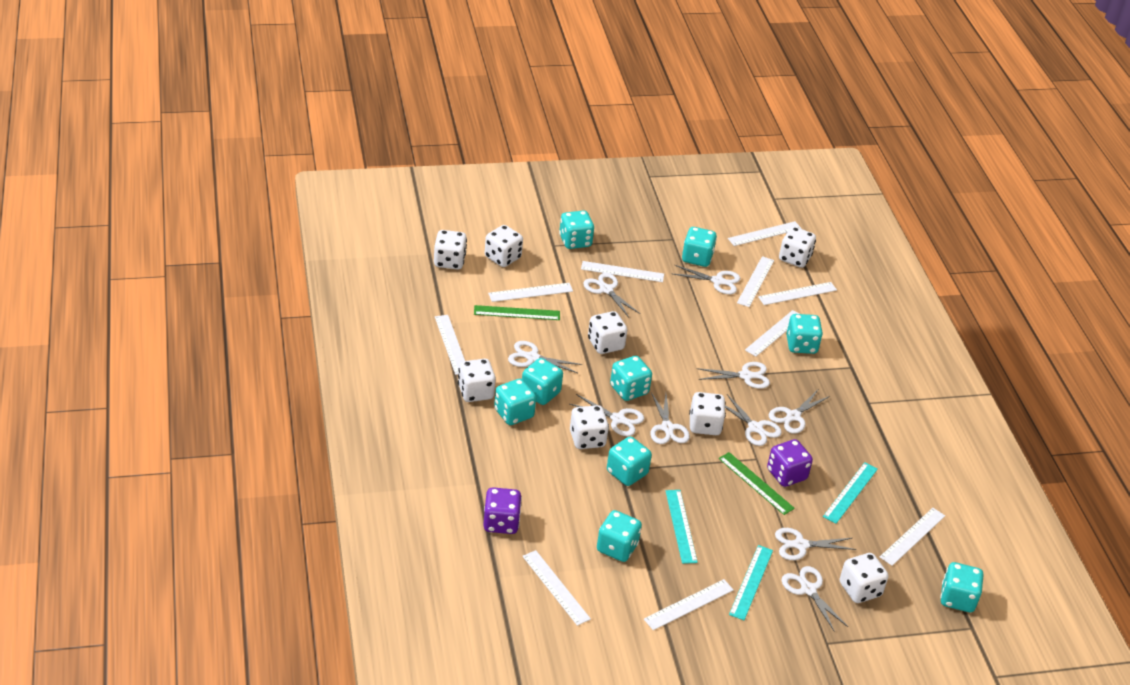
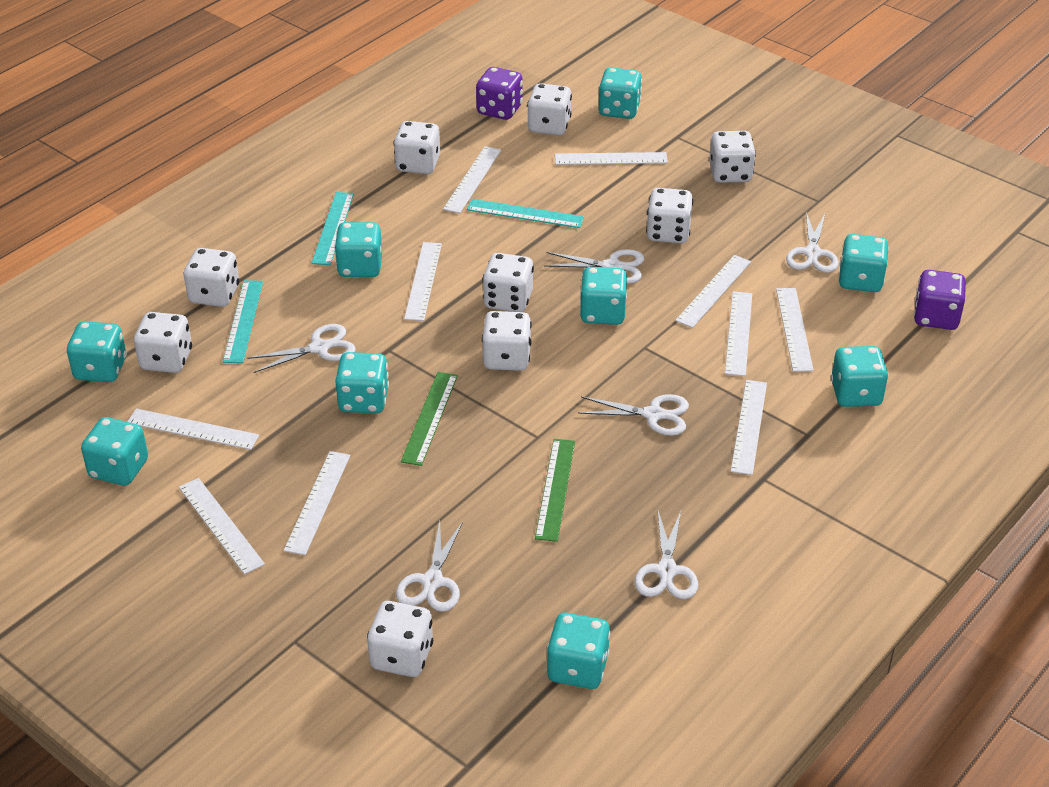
white dice: [434,230,467,270] [458,359,496,402] [485,225,523,267] [570,405,609,449] [588,311,627,354] [689,392,726,435] [779,227,816,268] [840,553,888,603] = 8 -> [134,312,192,373] [184,248,239,307] [367,601,433,677] [394,121,440,174] [482,311,532,371] [483,253,534,312] [527,83,572,136] [646,188,693,243] [709,131,756,183] = 9
white scissors: [508,341,582,373] [570,394,644,436] [583,273,640,318] [650,392,690,444] [673,265,740,294] [697,362,770,389] [725,394,782,446] [769,390,830,434] [775,528,856,560] [781,566,848,632] = 10 -> [247,324,356,373] [396,521,463,612] [544,249,644,284] [578,394,689,436] [635,511,698,599] [786,212,839,273] = 6

